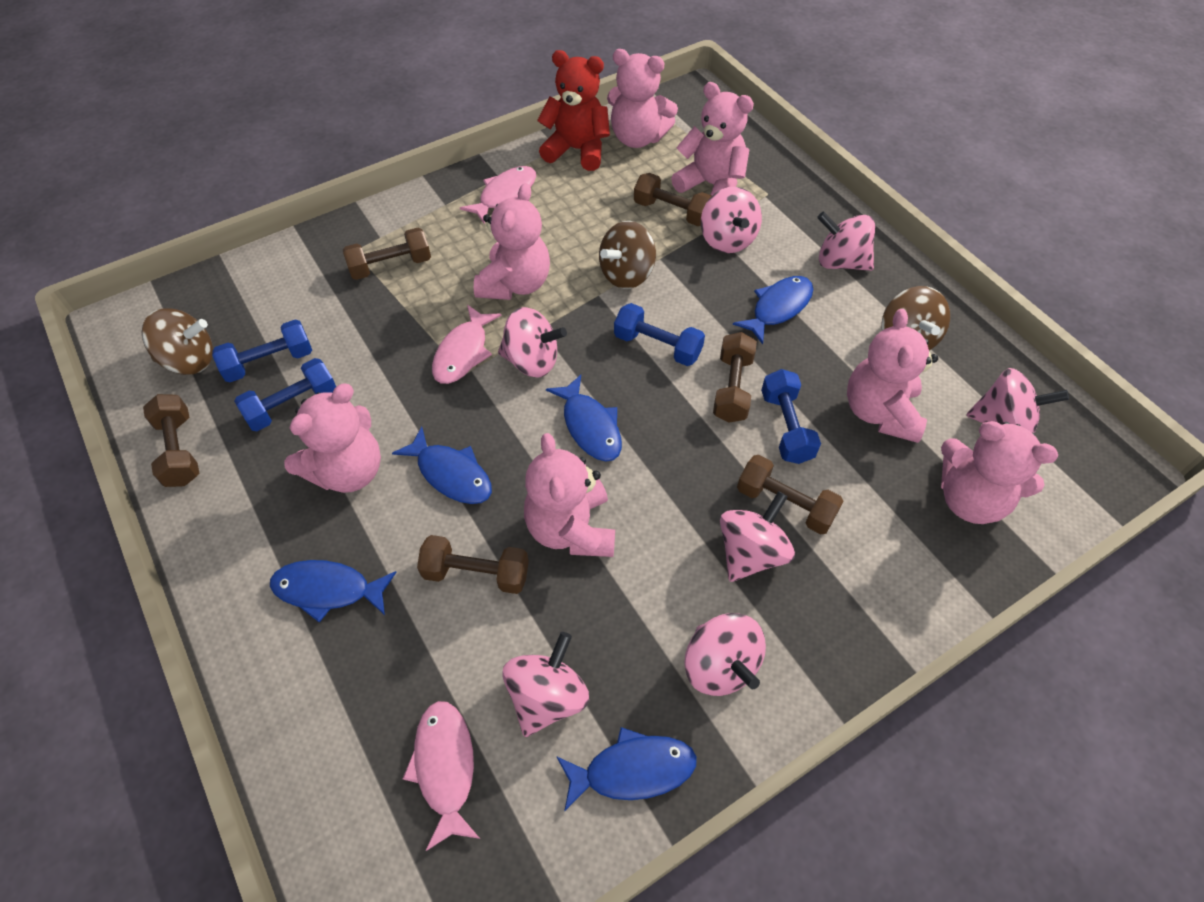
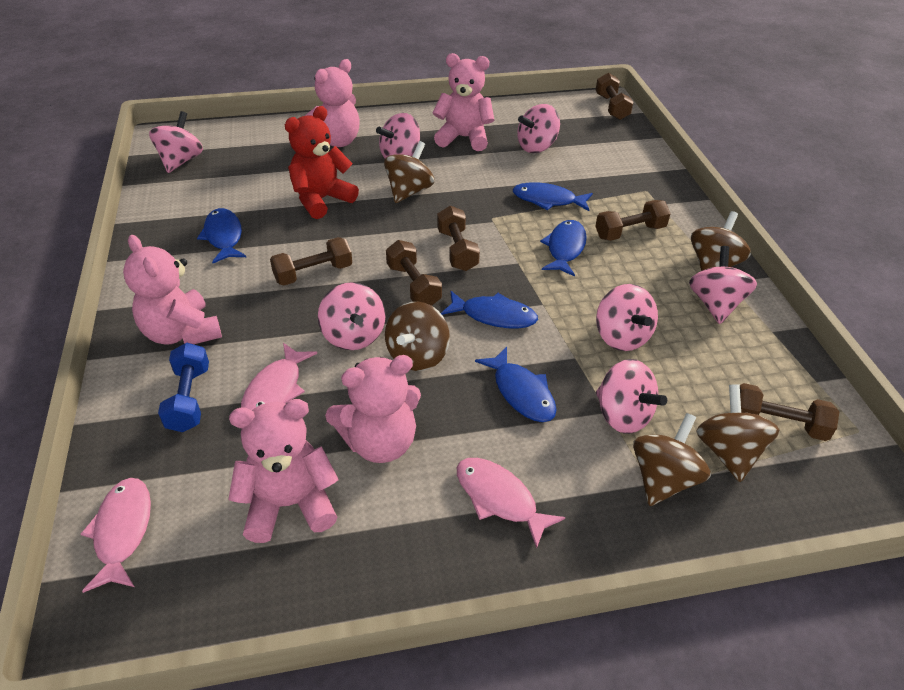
blue dumbbell: [212,320,312,382] [234,358,336,431] [614,303,705,366] [761,369,821,464] = 4 -> [158,343,209,432] = 1
brown spinning top: [142,308,213,375] [599,221,656,289] [881,286,950,350] = 3 -> [384,141,434,203] [385,302,450,371] [633,413,711,506] [691,211,751,271] [696,384,779,482] = 5
pink teddy bear: [284,383,381,493] [474,183,550,300] [524,433,615,557] [607,49,678,148] [671,82,754,195] [847,309,938,443] [941,421,1058,524] = 7 -> [123,235,222,345] [228,399,338,543] [305,59,360,147] [325,355,421,463] [432,53,495,151] = 5

